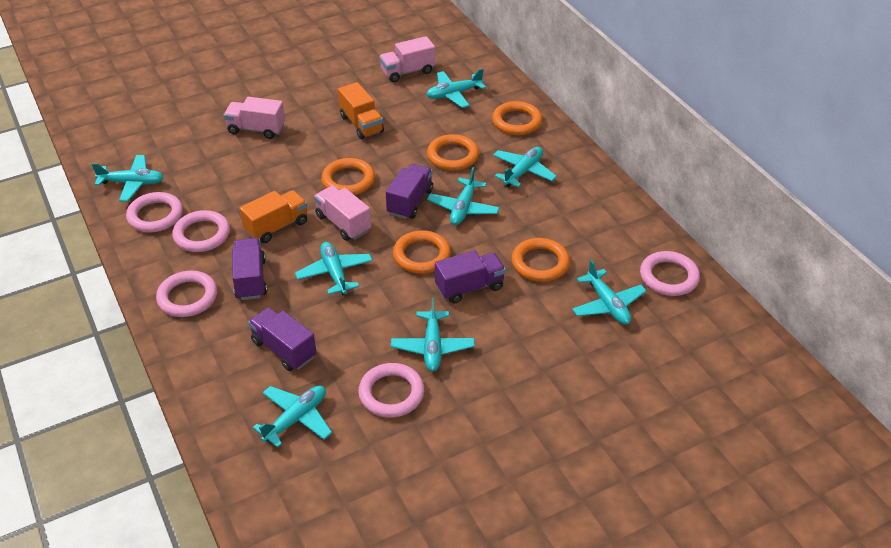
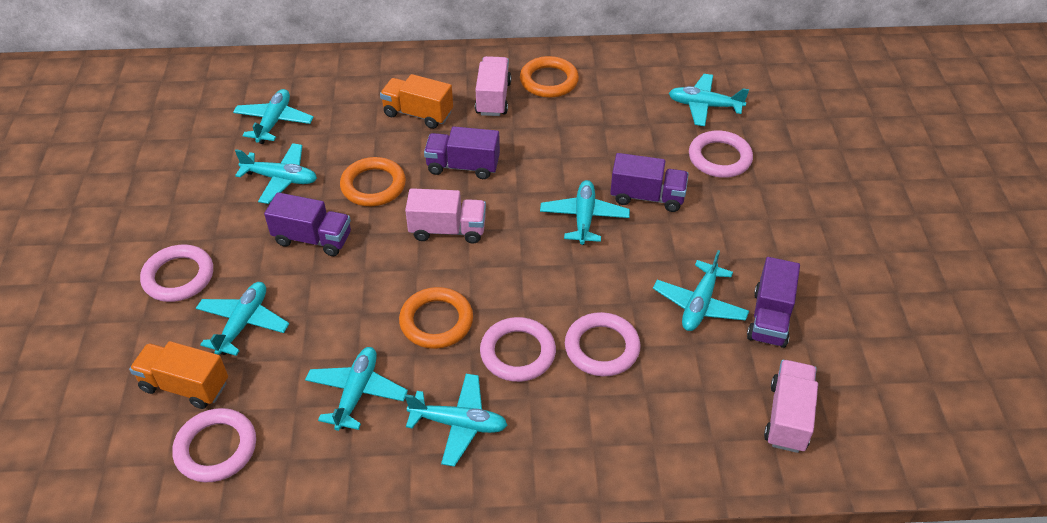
orange ring: [321,158,375,195] [393,230,451,274] [427,134,479,171] [492,101,542,135] [511,238,570,282] = 5 -> [340,157,406,206] [399,287,473,349] [520,56,579,98] = 3

